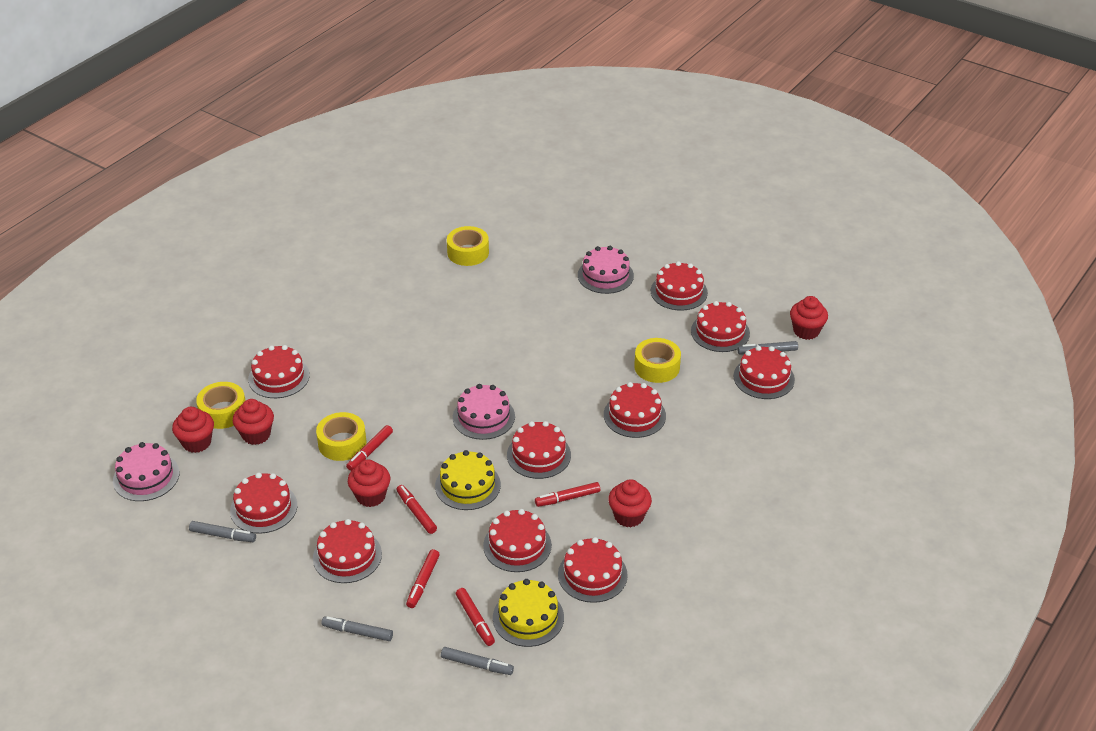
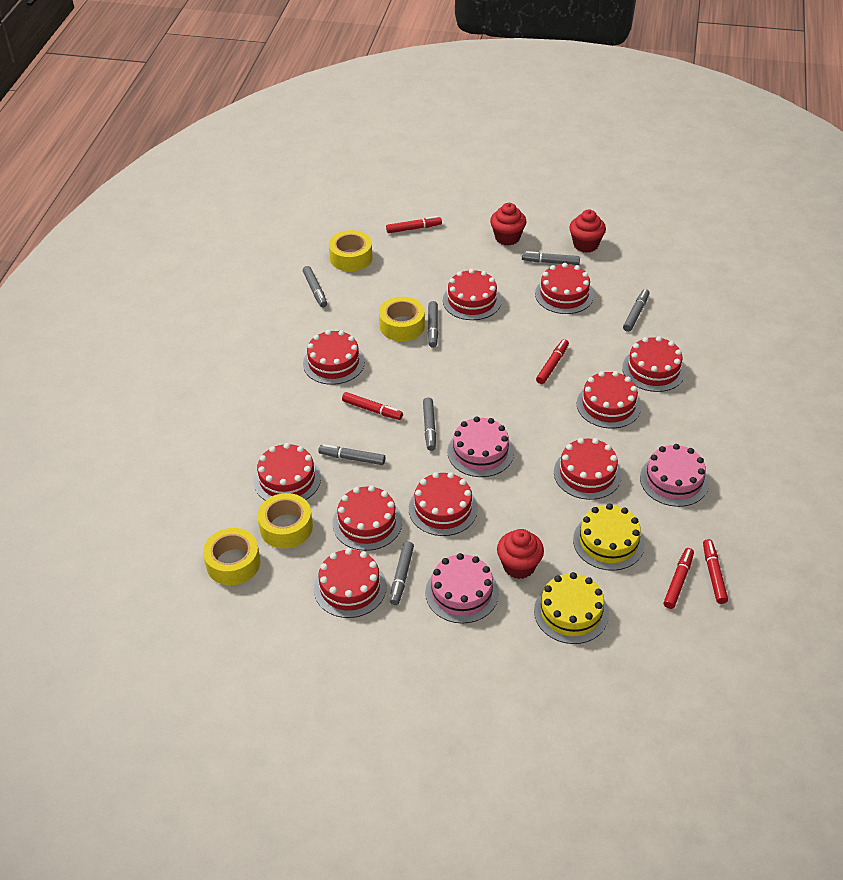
grey marker: [189,521,256,542] [321,616,393,641] [441,647,514,675] [737,341,798,354] = 4 -> [303,266,327,307] [318,444,385,465] [390,541,414,605] [423,397,436,451] [428,301,438,348] [522,251,580,265] [623,289,650,332] = 7
red cupcake: [172,407,214,453] [233,399,274,445] [348,460,390,507] [608,479,652,527] [790,296,828,340] = 5 -> [490,203,526,246] [497,529,544,579] [569,210,606,253] = 3

